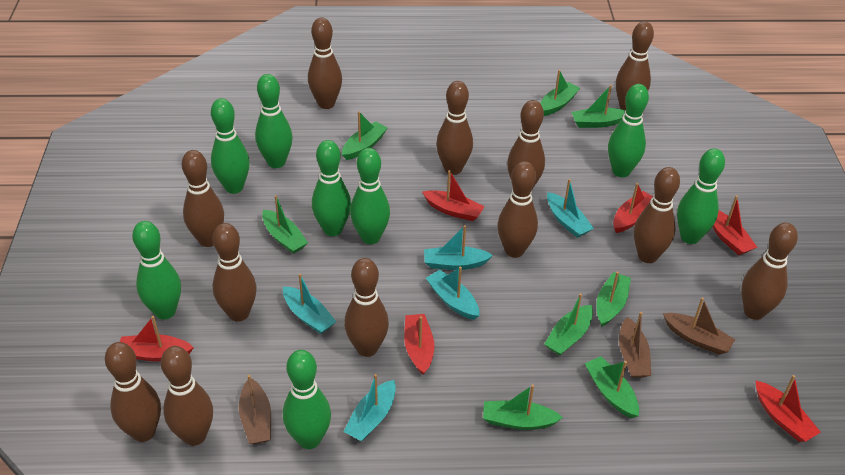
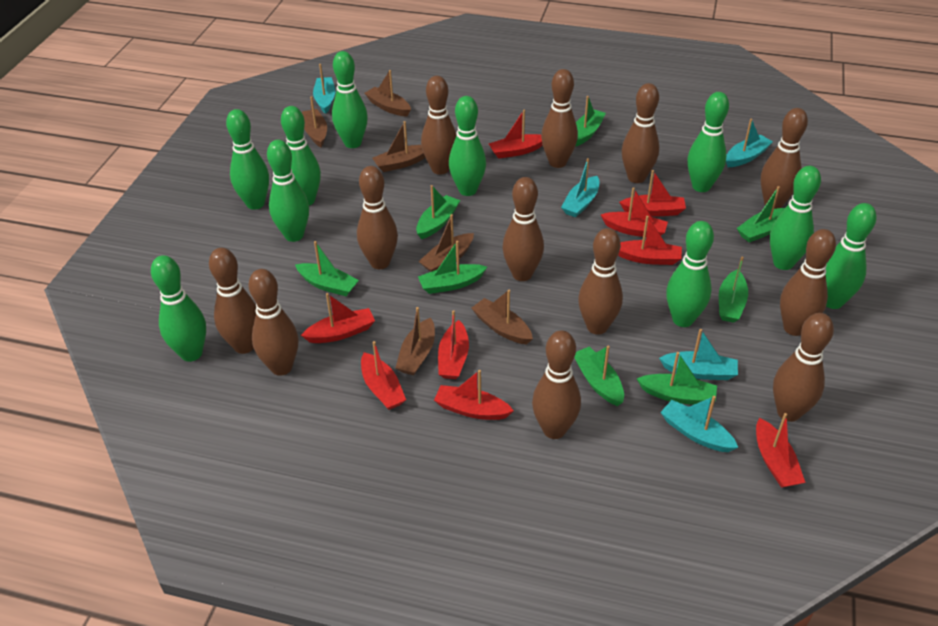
brown boat: [239,375,271,444] [619,312,651,378] [663,297,735,355] = 3 -> [302,96,327,147] [365,70,411,117] [372,121,425,172] [395,307,435,375] [418,214,474,272] [472,290,533,345] = 6
green bowling pin: [132,221,181,320] [211,98,250,194] [255,74,292,168] [283,350,331,449] [312,140,351,236] [350,148,390,244] [608,84,649,177] [677,148,725,244] = 8 -> [151,255,206,362] [226,109,269,210] [267,140,309,242] [281,106,321,205] [332,51,368,148] [449,96,486,196] [666,221,714,327] [687,92,729,192] [770,166,821,270] [826,203,876,309] = 10
red boat: [120,316,194,362] [404,314,434,375] [422,170,485,221] [613,183,653,233] [713,195,757,255] [756,375,821,442] = 6 -> [301,293,375,343] [361,341,406,410] [434,370,514,420] [438,310,469,379] [489,110,542,159] [601,187,668,237] [618,216,682,265] [619,170,686,217] [756,413,806,488] = 9

